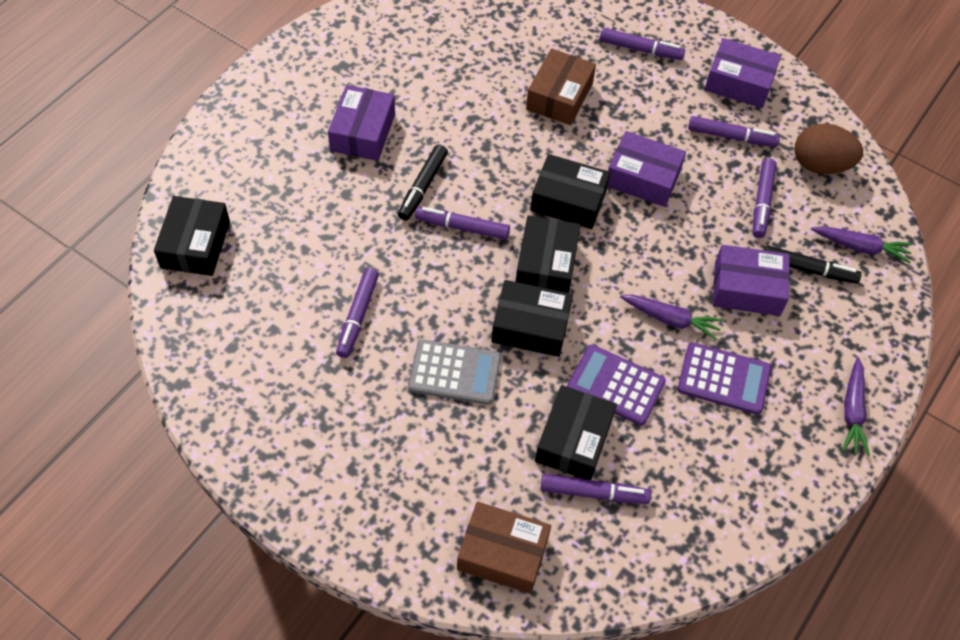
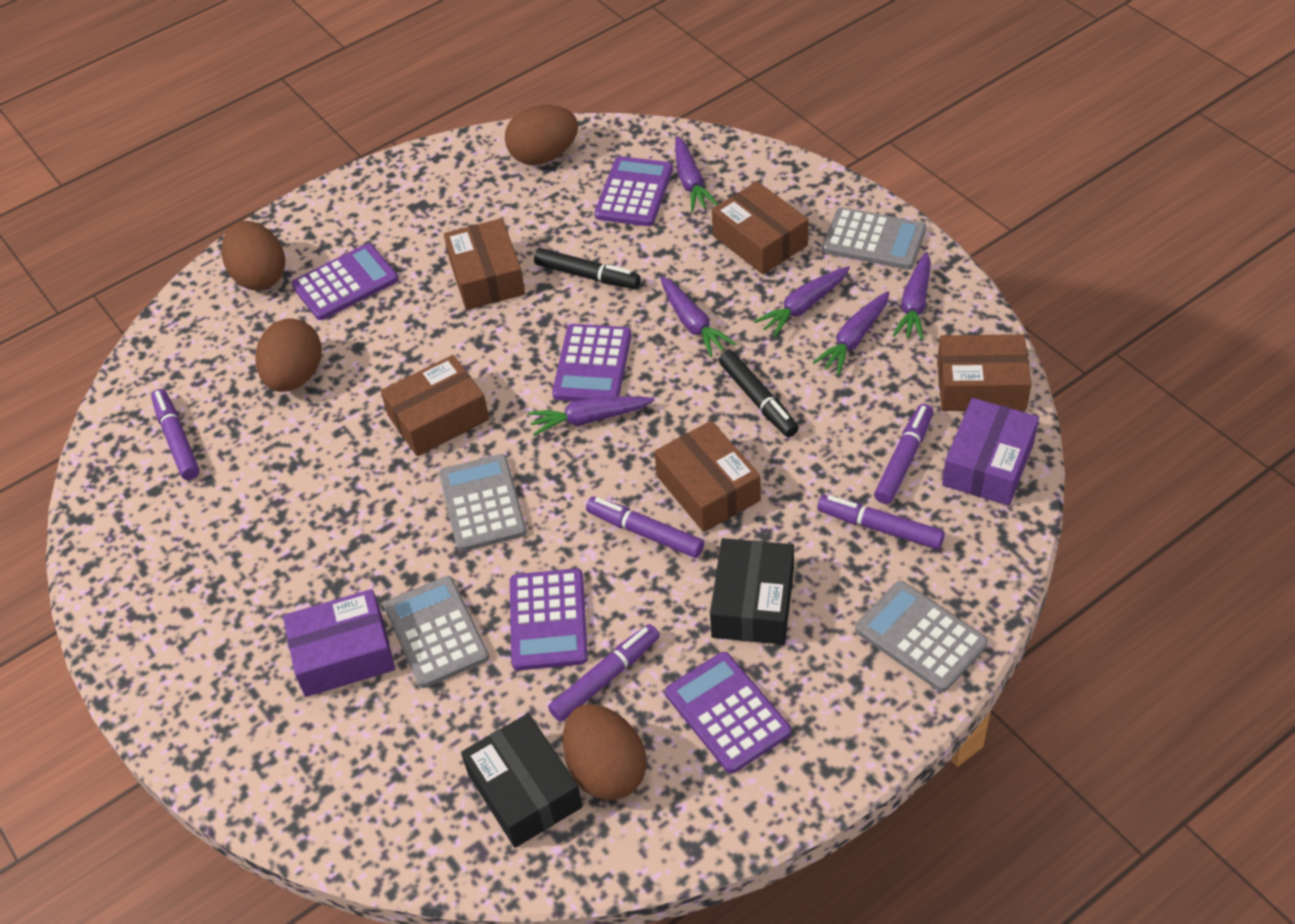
black box: [154,196,230,276] [491,280,573,357] [516,215,580,293] [530,154,610,229] [535,385,617,480] = 5 -> [461,713,583,848] [710,538,794,645] = 2
brown box: [457,502,551,594] [526,48,596,125] = 2 -> [381,355,489,456] [444,218,525,310] [654,421,761,532] [712,181,808,274] [937,334,1031,411] = 5
brown egg: [794,124,863,174] = 1 -> [222,221,285,290] [255,318,322,392] [505,105,578,165] [563,704,646,801] = 4
grey calculator: [408,339,501,405] = 1 -> [384,576,489,688] [439,454,527,552] [822,207,926,270] [855,581,988,692] = 4
purple box: [328,85,395,161] [607,131,686,207] [705,38,781,108] [713,245,790,316] = 4 -> [283,589,395,697] [942,398,1039,506] = 2
purple calculator: [567,345,666,426] [677,342,771,415] = 2 -> [291,243,398,320] [510,568,588,670] [552,324,632,401] [594,156,673,226] [665,652,791,774] = 5
purple carrot: [620,295,723,341] [811,226,912,263] [842,357,870,456] = 3 -> [528,396,655,436] [660,276,736,357] [675,136,718,212] [754,266,850,337] [813,291,890,375] [892,252,931,341] = 6
purple marker: [336,268,379,358] [415,207,510,240] [541,474,651,504] [600,28,685,60] [688,116,780,147] [753,158,777,238] = 6 -> [151,389,200,480] [548,624,660,722] [586,497,704,558] [817,495,945,549] [874,404,933,504] = 5

